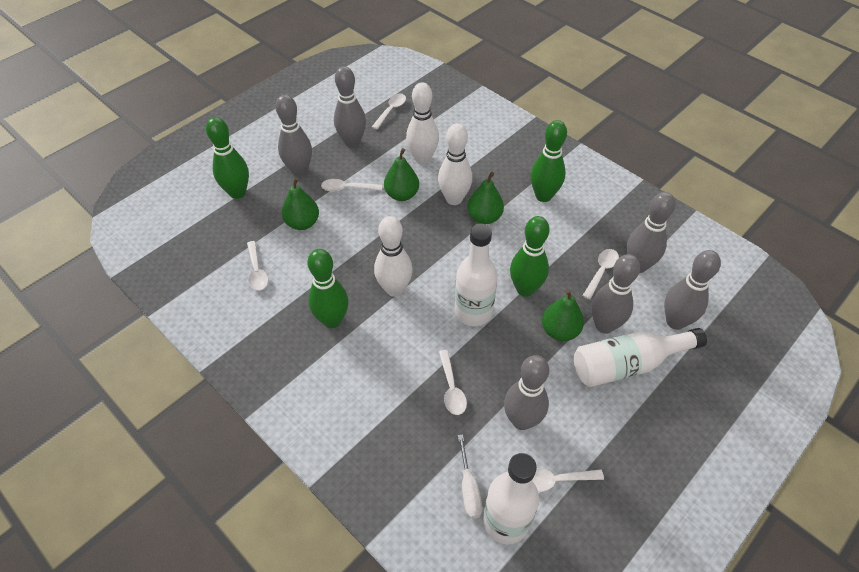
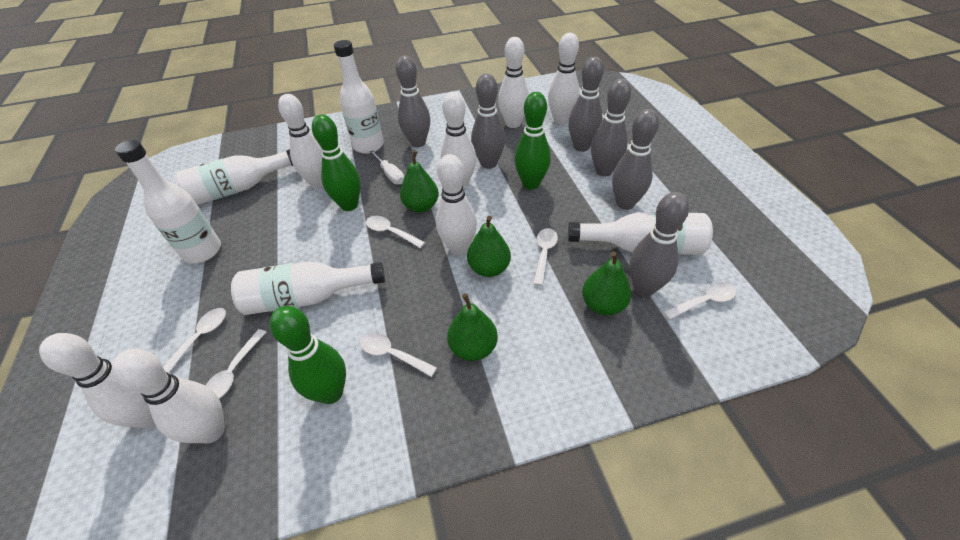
green bowling pin: [206,117,249,199] [307,249,349,328] [510,216,550,297] [530,120,567,202] = 4 -> [270,306,346,404] [312,114,361,211] [514,92,551,190] = 3
white bottle: [455,224,498,326] [483,453,539,544] [574,328,707,387] = 3 -> [115,140,221,263] [175,149,293,205] [231,261,385,315] [334,40,384,154] [568,212,713,255] = 5
white bowling pin: [374,216,413,297] [406,82,439,164] [438,123,472,205] = 3 -> [39,333,156,428] [112,349,225,443] [278,94,323,188] [436,154,477,255] [441,92,476,188] [498,37,529,128] [548,33,580,124] = 7

